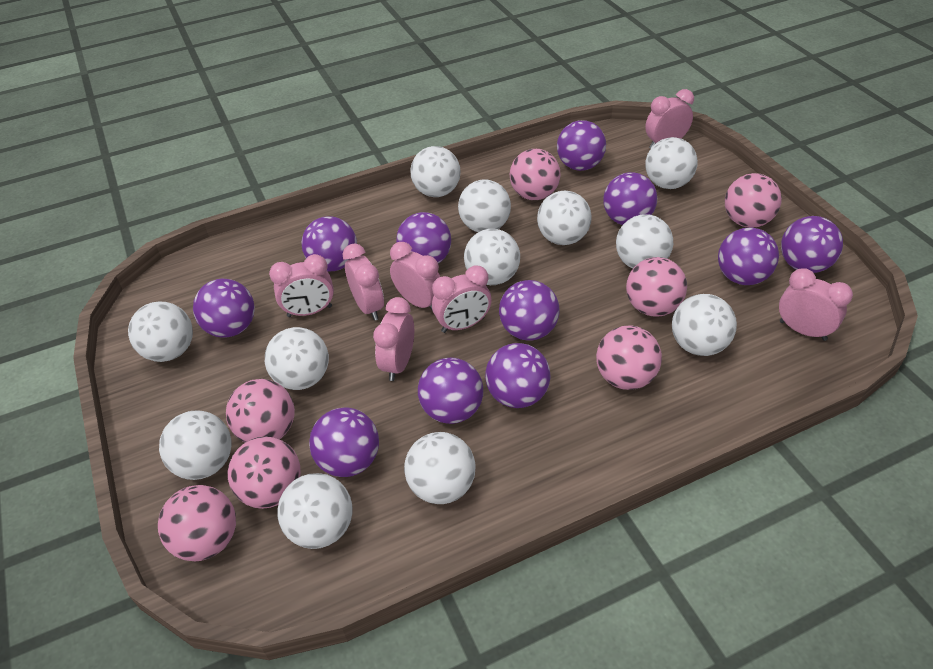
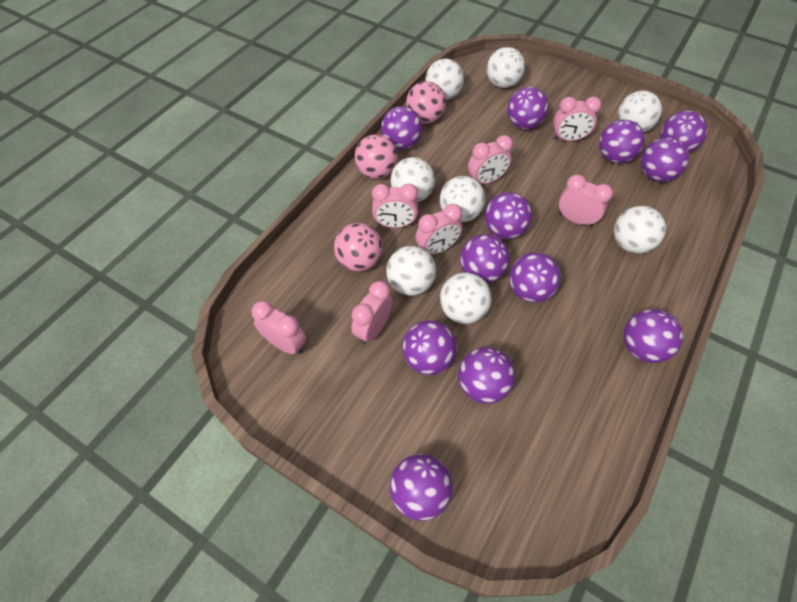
pink ball: [158,485,236,561] [226,379,295,443] [228,437,301,509] [510,149,561,200] [596,326,662,390] [626,257,687,317] [725,173,782,228] = 7 -> [334,223,382,271] [355,134,398,179] [406,81,446,124] = 3
purple ball: [193,279,255,338] [301,216,357,272] [309,407,379,477] [396,212,451,263] [418,358,483,424] [485,343,551,408] [499,280,560,341] [557,120,606,171] [603,172,657,225] [718,227,779,285] [781,216,843,273] = 11 -> [381,106,422,150] [390,454,453,521] [402,320,457,375] [458,347,515,404] [460,234,510,283] [484,192,532,239] [507,87,548,129] [509,252,561,303] [599,119,645,163] [623,309,683,363] [641,137,689,182] [660,111,708,152] = 12
white ball: [128,302,193,362] [159,410,232,480] [265,327,329,390] [277,473,353,549] [404,432,476,504] [410,146,461,197] [458,179,511,232] [464,229,520,285] [537,191,592,245] [616,215,673,268] [645,137,698,189] [672,294,737,356] = 12 -> [386,246,436,296] [391,157,435,202] [425,59,464,100] [440,176,485,222] [440,272,492,324] [487,47,525,88] [614,206,666,253] [618,91,662,132] = 8

